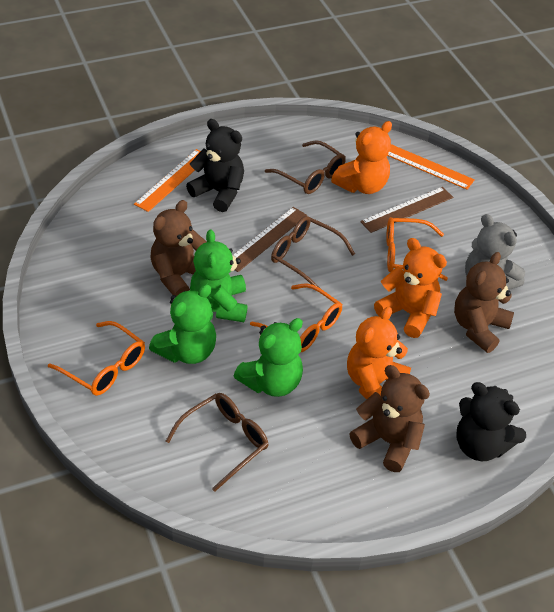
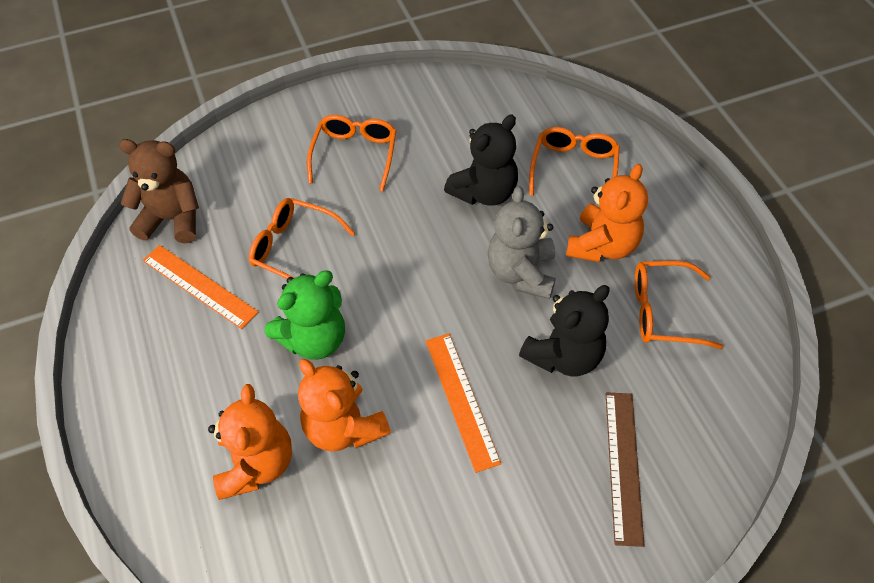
brown glasses: [166,393,268,492] [265,140,346,194] [271,216,355,289] = 3 -> none = 0
brown ruler: [233,207,307,272] [360,187,453,233] = 2 -> [606,392,645,547] = 1
brown teddy bear: [151,200,207,297] [349,365,430,472] [454,252,514,353] = 3 -> [119,139,199,243] = 1
green teddy bear: [149,284,216,364] [190,230,247,322] [234,318,303,397] = 3 -> [265,270,345,360] = 1
orange glasses: [48,321,145,396] [250,283,342,352] [386,217,448,281] = 3 -> [249,198,355,279] [307,115,397,191] [529,127,620,195] [635,261,723,349] = 4

